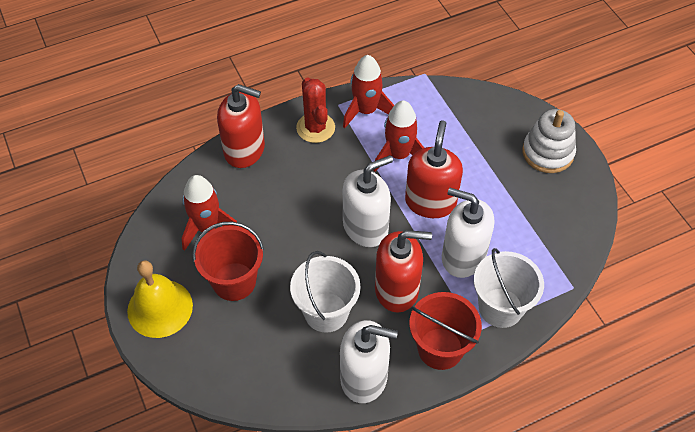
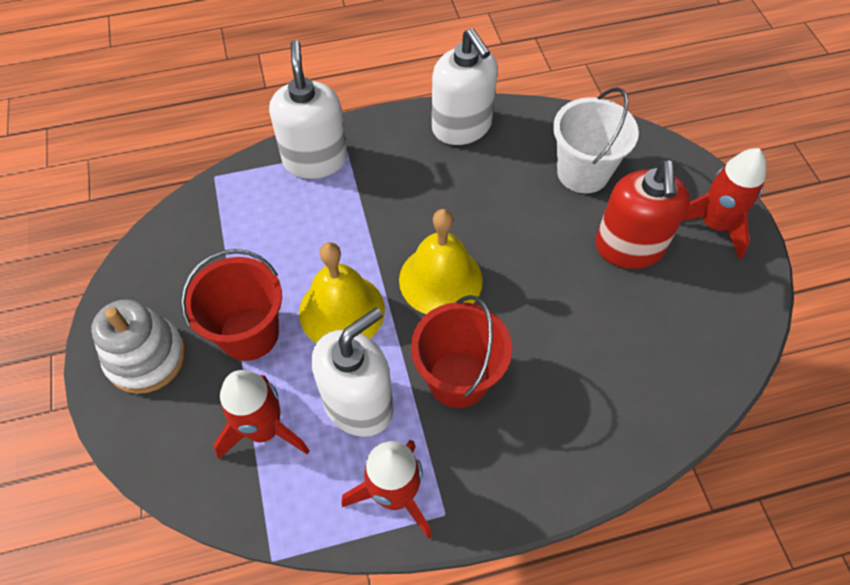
red cactus: [296,77,335,143] = 1 -> none = 0
red soap dispenser: [217,84,265,168] [375,230,432,313] [405,120,463,218] = 3 -> [595,160,690,269] = 1
white bucket: [290,251,361,333] [474,248,544,328] = 2 -> [553,87,639,193] = 1
yellow bell: [127,260,193,338] = 1 -> [299,242,385,343] [399,209,483,314] = 2

